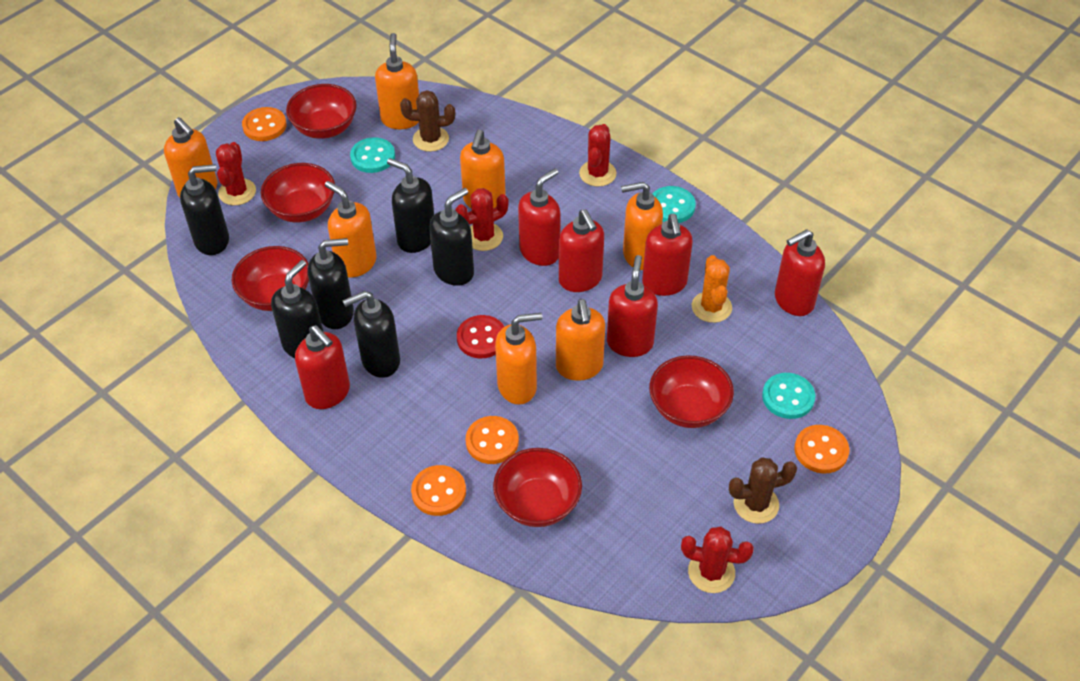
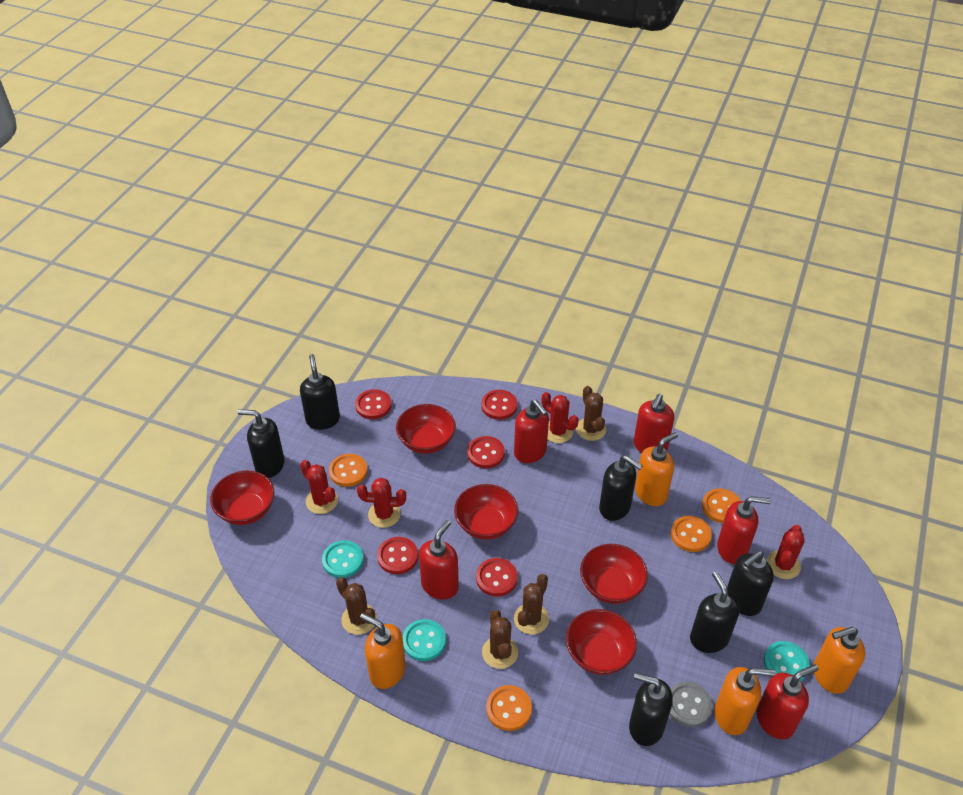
brown cactus: [400,90,455,152] [729,457,797,524] = 2 -> [336,577,377,635] [482,610,518,669] [514,574,549,635] [576,386,606,441] = 4
grey button: none = 0 -> [669,682,712,727] = 1
orange cactus: [692,255,732,323] = 1 -> none = 0
orange soap dispenser: [164,117,218,198] [325,181,377,278] [375,33,419,129] [460,129,506,208] [495,313,542,405] [556,299,605,381] [621,182,663,270] = 7 -> [360,613,406,689] [635,432,678,506] [714,667,776,735] [814,627,865,694] = 4
red button: [457,315,505,358] = 1 -> [355,389,392,419] [377,537,418,574] [467,436,505,468] [476,558,518,597] [482,390,517,420] = 5
red soap dispenser: [295,325,350,409] [518,168,561,266] [559,209,604,292] [607,255,658,357] [642,214,693,296] [775,230,825,316] = 6 -> [419,520,459,599] [514,400,549,463] [634,394,674,453] [717,496,771,564] [757,664,818,739] = 5

